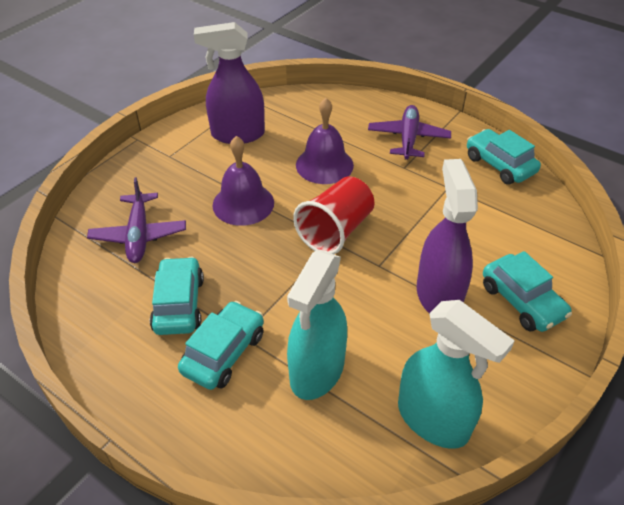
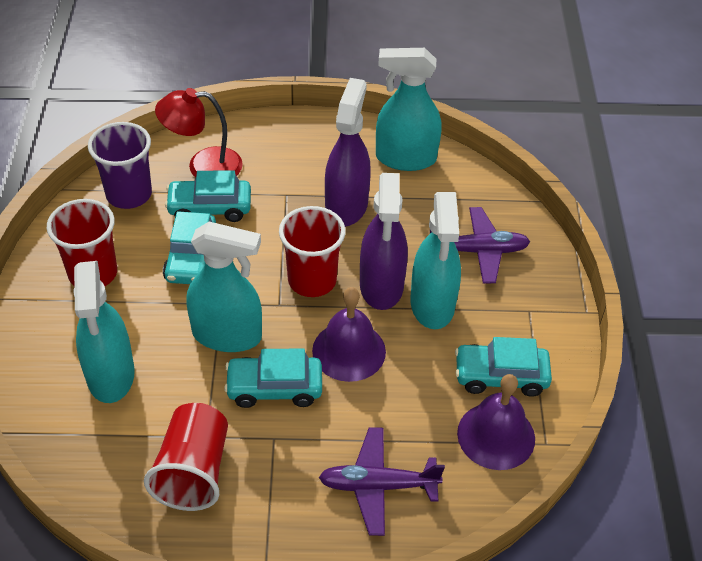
purple cup: none = 0 -> [88,122,152,209] = 1
red cup: [293,176,375,254] = 1 -> [47,199,117,286] [144,403,228,511] [279,206,346,297] = 3
red lamp: none = 0 -> [155,88,243,178] = 1
turquoise spray bottle: [287,250,347,400] [398,300,515,449] = 2 -> [73,261,135,403] [186,222,262,352] [376,48,442,171] [410,192,461,329] = 4

